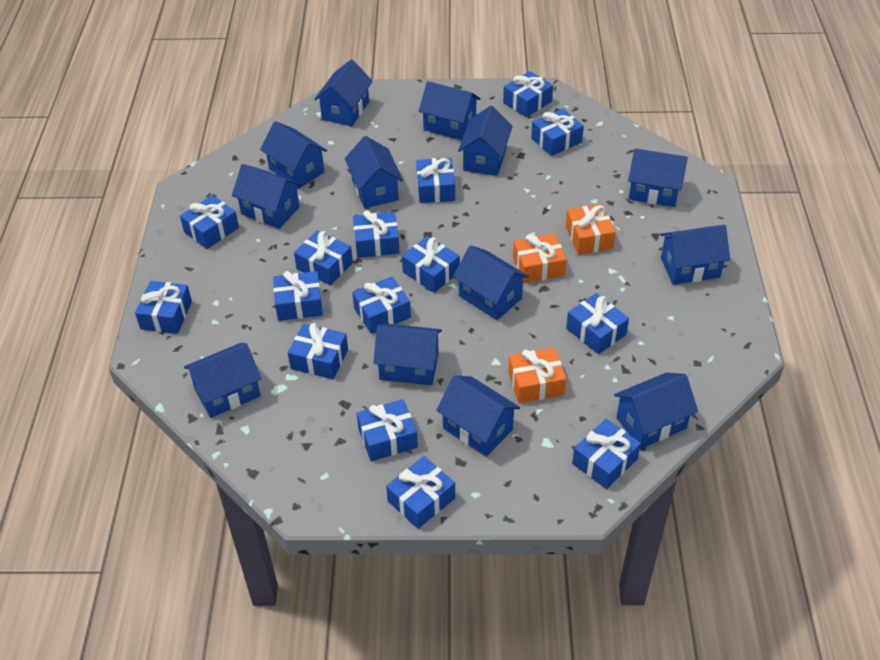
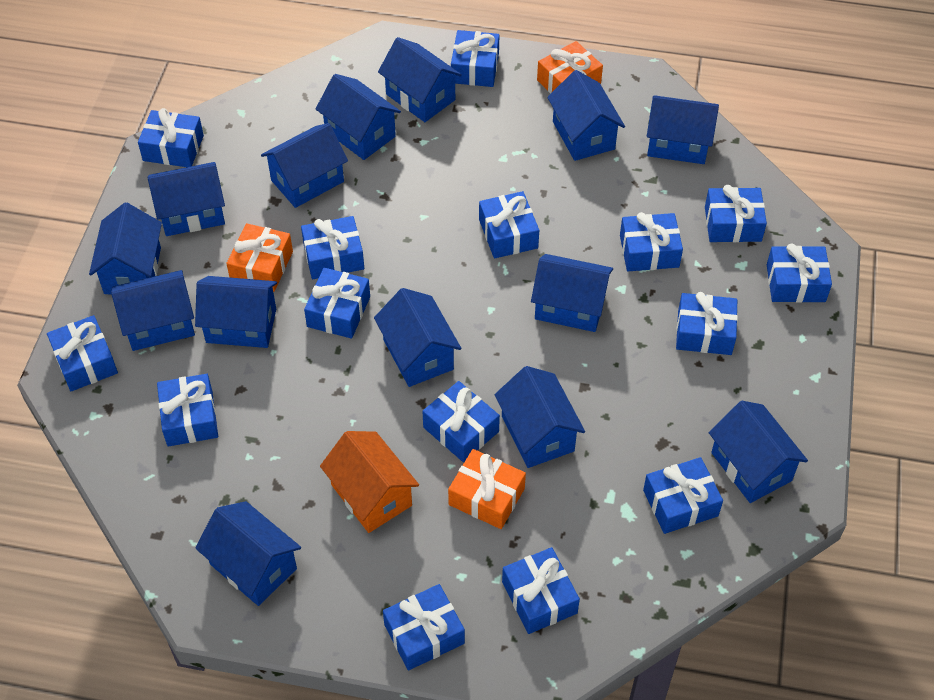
blue house: [184,343,262,418] [232,164,302,229] [260,121,327,189] [314,59,373,127] [345,136,403,208] [373,323,442,385] [419,81,481,140] [436,376,520,457] [453,245,529,320] [458,106,513,176] [614,372,698,449] [628,148,688,207] [660,225,730,285] = 13 -> [89,203,162,294] [111,270,195,351] [147,162,225,236] [195,276,277,348] [195,501,301,606] [261,123,348,208] [316,74,401,160] [374,288,461,387] [378,37,462,122] [495,366,585,468] [531,254,613,332] [547,70,625,161] [647,95,719,164] [709,401,808,503] = 14
orange house: none = 0 -> [320,431,419,533] = 1

